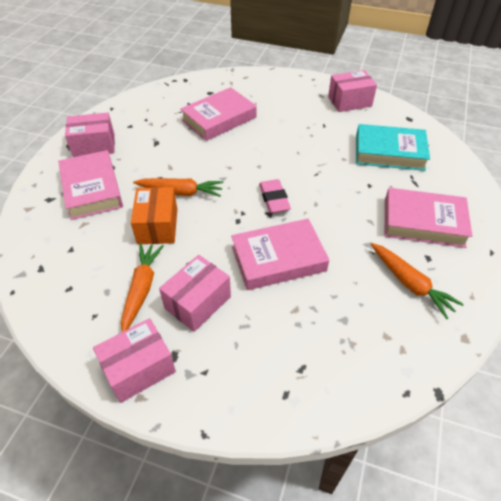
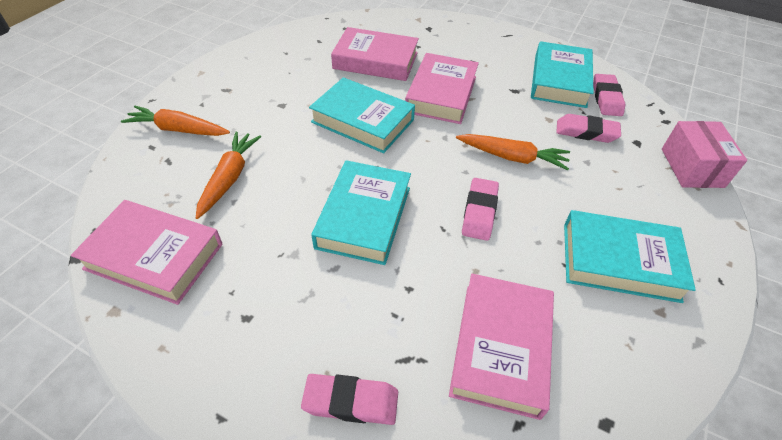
orange box: [131,187,177,244] = 1 -> none = 0
pink box: [65,112,115,157] [93,318,176,403] [159,255,231,332] [328,70,377,112] = 4 -> [662,121,747,188] = 1
pink eraser: [259,179,291,213] = 1 -> [301,374,398,425] [462,178,499,241] [556,114,621,143] [593,74,625,116] = 4
turquoise book: [356,124,430,171] = 1 -> [309,77,415,153] [311,160,411,265] [531,41,593,108] [564,210,696,303] = 4

